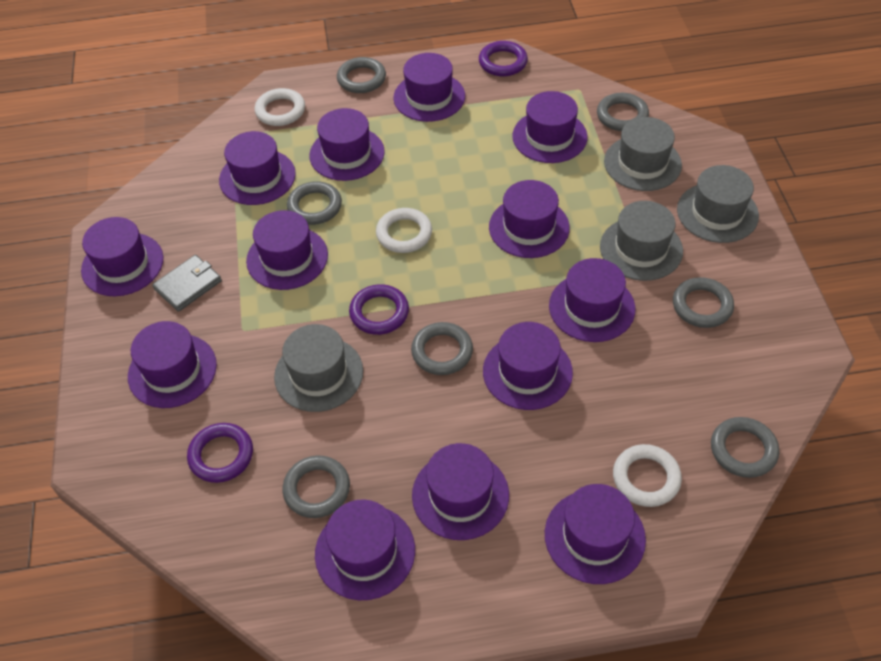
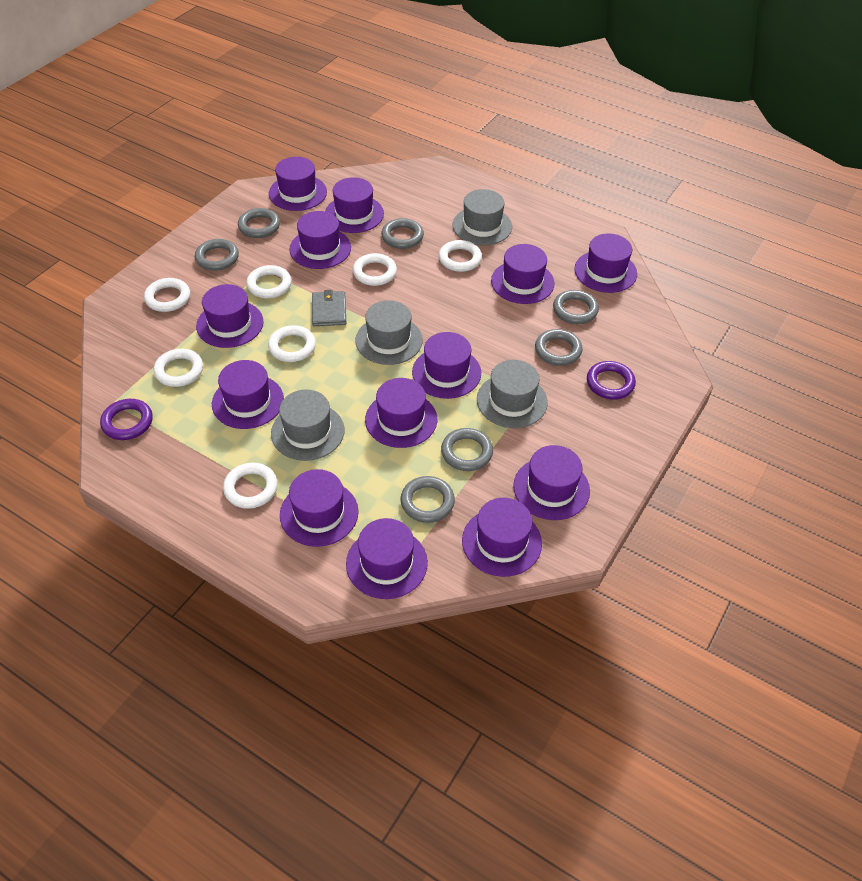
purple ring: [187,423,253,483] [349,284,409,335] [479,41,528,76] = 3 -> [100,399,153,440] [587,361,636,400] = 2
white ring: [255,88,305,126] [376,208,432,253] [613,444,682,507] = 3 -> [144,278,190,312] [154,349,203,387] [223,463,278,509] [246,265,292,298] [268,325,316,362] [353,253,397,286] [439,240,482,272] = 7

